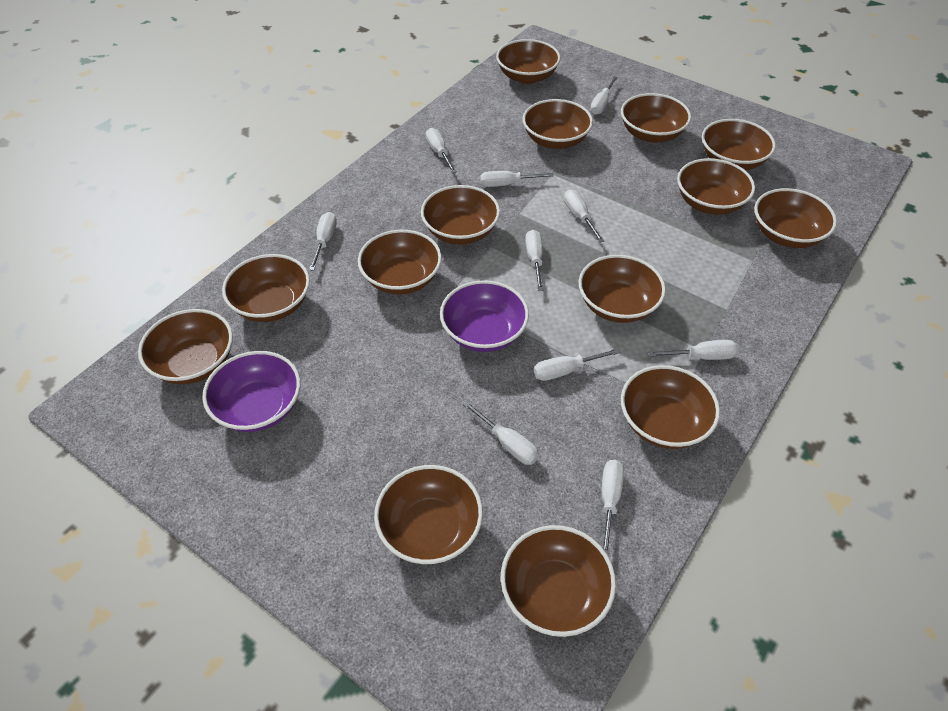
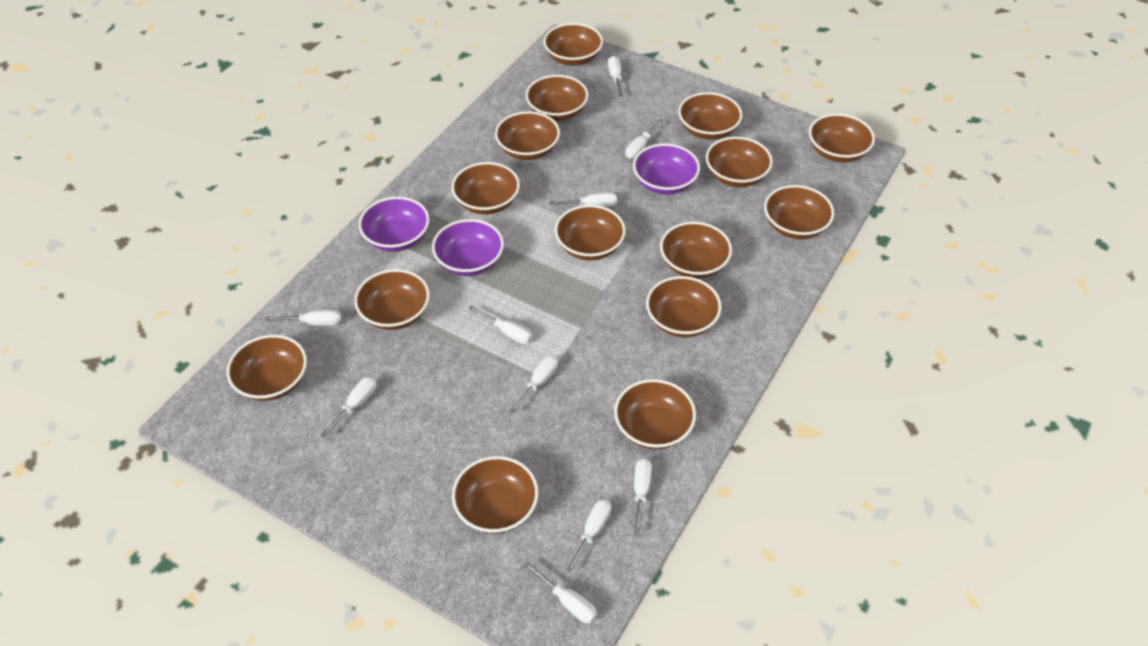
brown bowl: [138,309,233,384] [222,254,310,322] [358,230,442,295] [374,465,483,564] [421,185,500,245] [496,39,561,84] [501,525,616,637] [523,99,593,149] [579,255,666,323] [621,93,691,142] [621,365,720,449] [677,158,755,215] [702,119,776,170] [754,188,837,248] = 14 -> [227,335,307,401] [354,269,430,330] [452,162,520,214] [452,456,539,534] [495,111,560,160] [526,75,588,121] [543,23,603,66] [555,205,626,260] [614,379,696,450] [646,276,722,337] [660,222,732,279] [678,92,742,140] [706,137,773,187] [764,185,834,239] [809,114,875,163] = 15
purple bowl: [202,351,301,432] [440,280,529,352] = 2 -> [359,197,429,252] [432,219,504,276] [633,143,700,195] = 3

